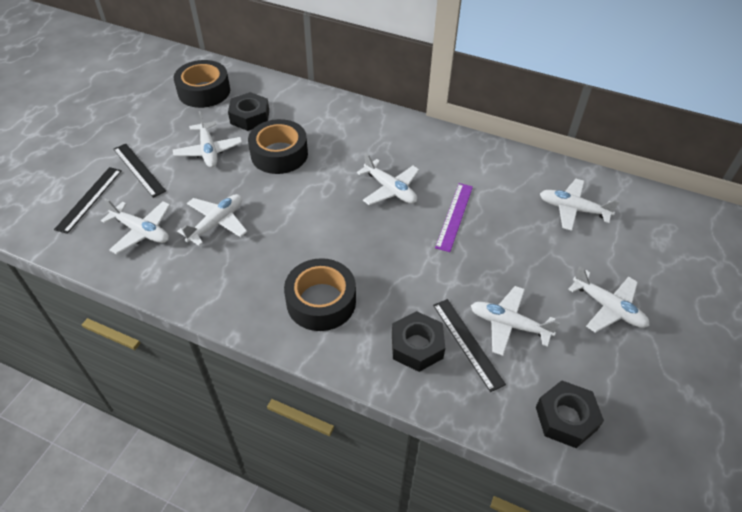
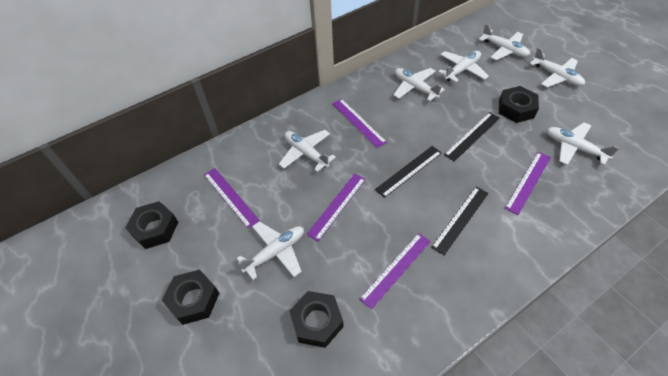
black nut: [228,92,269,131] [392,311,445,372] [536,381,604,448] = 3 -> [125,201,178,249] [162,270,219,325] [289,291,344,348] [499,86,539,123] = 4
black tape: [174,60,230,108] [248,119,308,174] [284,258,356,331] = 3 -> none = 0
purple ruler: [435,183,473,252] = 1 -> [204,168,260,229] [306,174,366,242] [332,99,387,148] [359,233,431,309] [505,152,551,215] = 5

